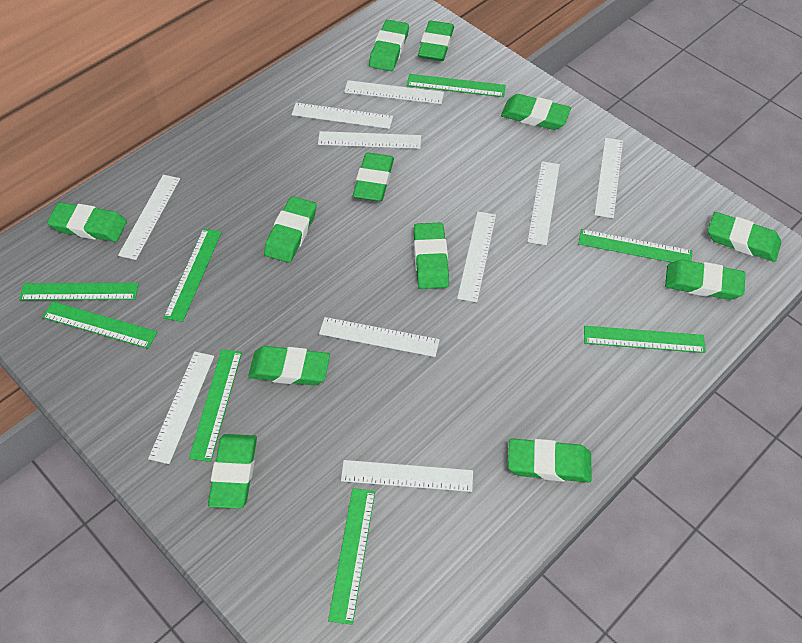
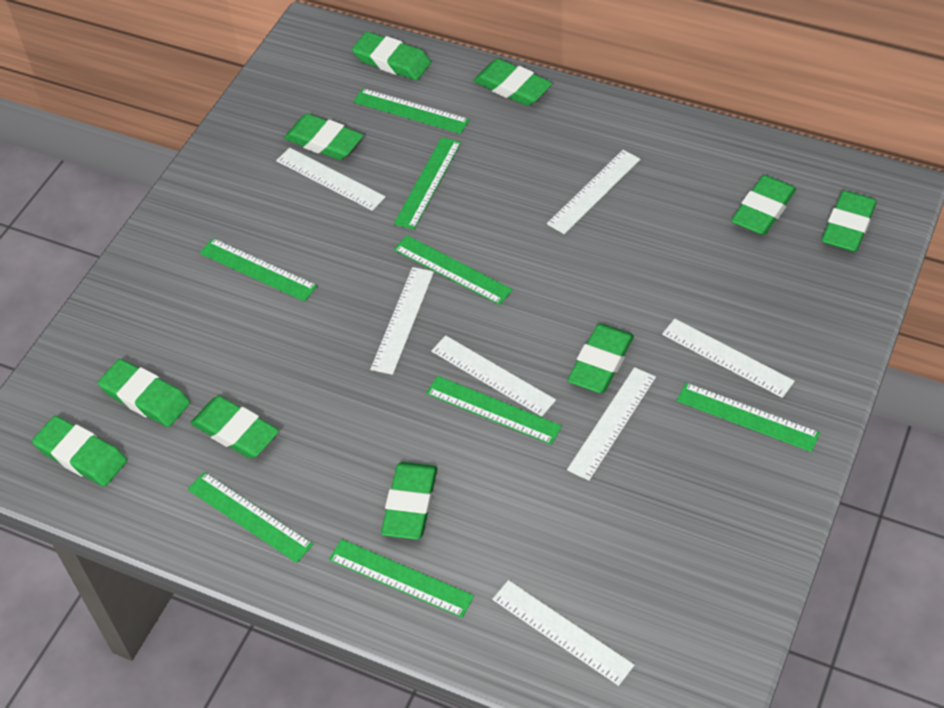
green eraser: [47,202,127,242] [208,434,257,509] [248,346,330,386] [264,196,317,263] [353,152,394,201] [369,20,409,71] [414,222,449,289] [418,21,454,61] [501,94,571,130] [508,438,592,483] [665,259,745,300] [708,212,781,262] = 12 -> [32,416,127,487] [98,359,190,427] [191,396,279,459] [284,114,364,160] [352,32,431,80] [381,462,437,540] [474,59,552,106] [567,324,634,393] [731,175,796,235] [822,190,877,252] = 10
white ruler: [118,175,180,260] [148,352,214,464] [291,103,393,129] [318,131,421,149] [319,317,440,357] [341,460,473,492] [344,80,444,104] [457,211,496,303] [527,161,560,245] [594,138,623,218] = 10 -> [276,148,386,211] [370,267,434,375] [431,336,556,417] [492,580,634,686] [547,150,640,234] [567,367,656,481] [662,319,795,398] = 7

